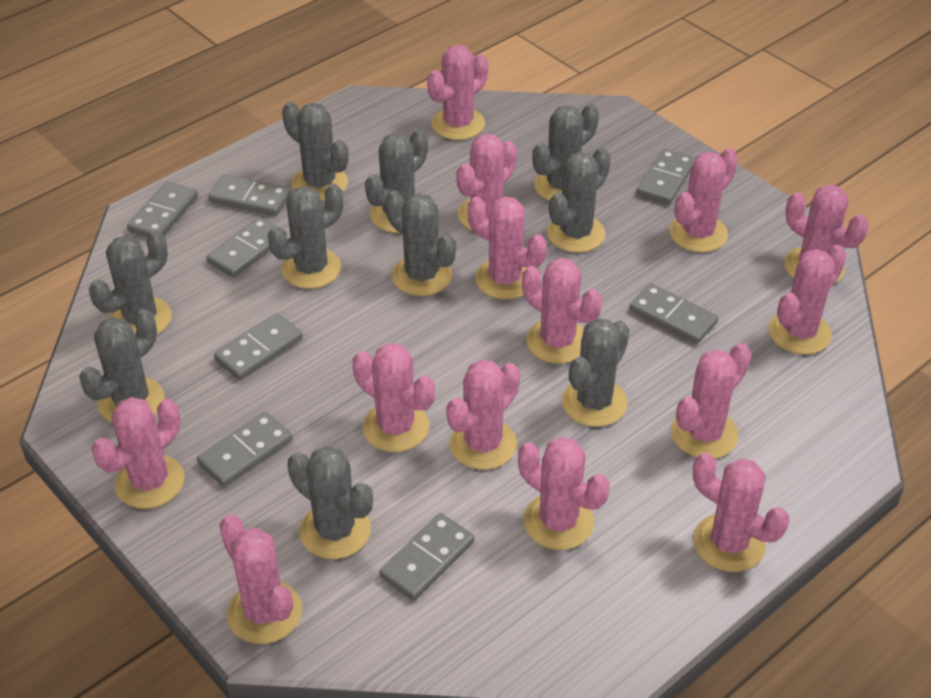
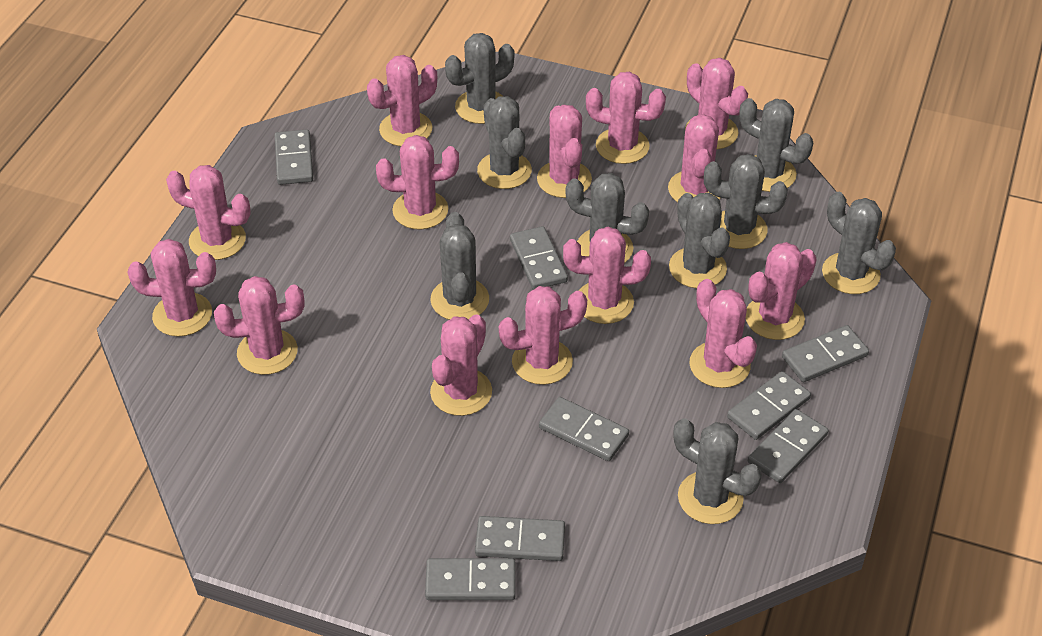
grey cactus: [79,309,164,423] [89,231,172,335] [268,184,343,289] [282,102,349,201] [287,446,373,559] [365,129,428,233] [385,190,456,296] [532,104,599,201] [547,148,611,253] [562,318,629,427] = 10 -> [430,212,489,320] [445,33,514,124] [477,96,532,189] [566,173,649,263] [669,193,730,288] [673,418,762,524] [704,154,788,249] [739,98,813,192] [822,192,896,294] = 9

